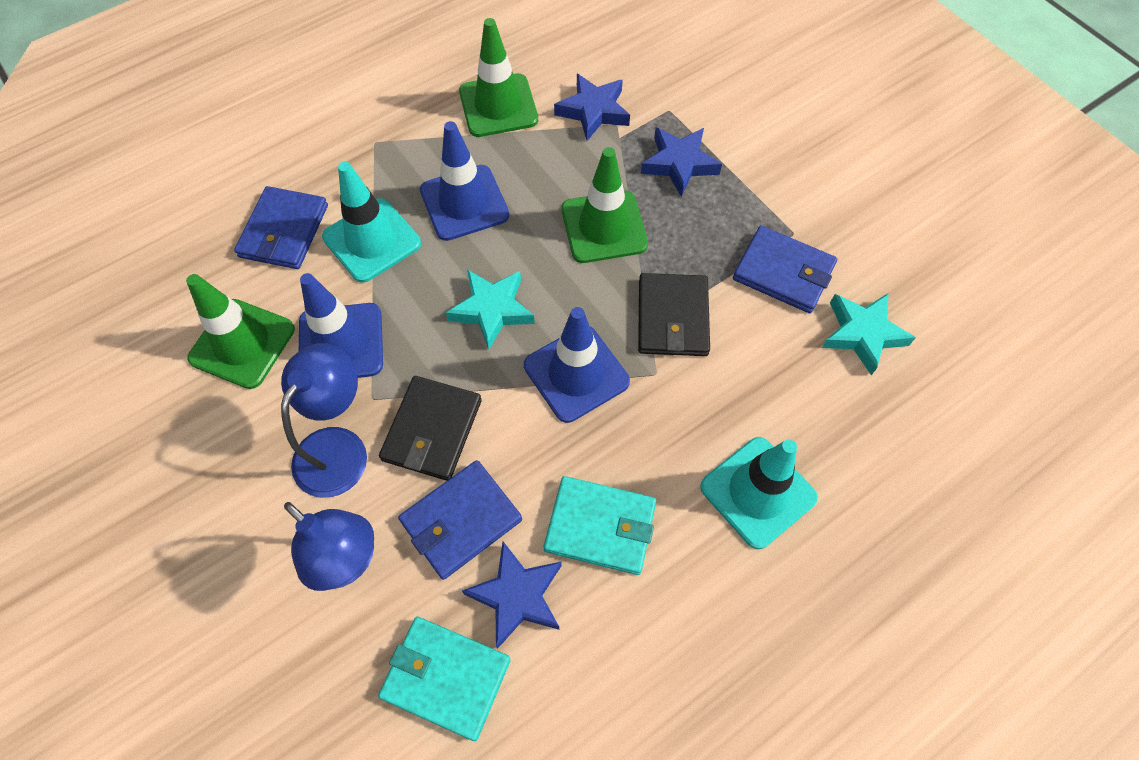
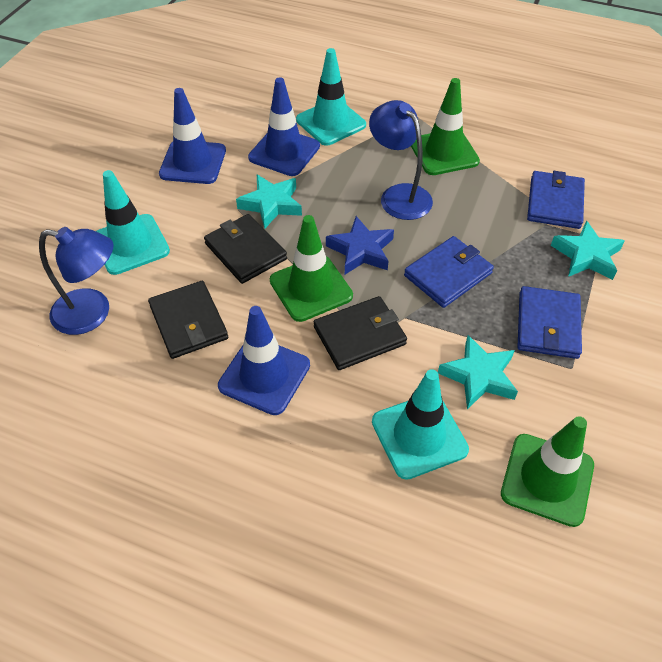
black wallet: [379,376,482,481] [638,273,710,356] = 2 -> [148,281,228,359] [204,214,287,284] [314,296,407,370] = 3
blue star: [462,542,562,649] [554,74,630,141] [641,128,722,197] = 3 -> [326,216,394,274] = 1
turquoise star: [446,270,535,350] [822,293,916,375] = 2 -> [236,175,302,228] [438,335,518,409] [551,220,625,280] = 3
turquoise traffic cone: [322,161,421,283] [700,437,818,549] = 2 -> [96,170,170,275] [296,48,366,146] [372,369,469,480] = 3
turquoise wallet: [378,617,511,741] [544,476,656,575] = 2 -> none = 0

